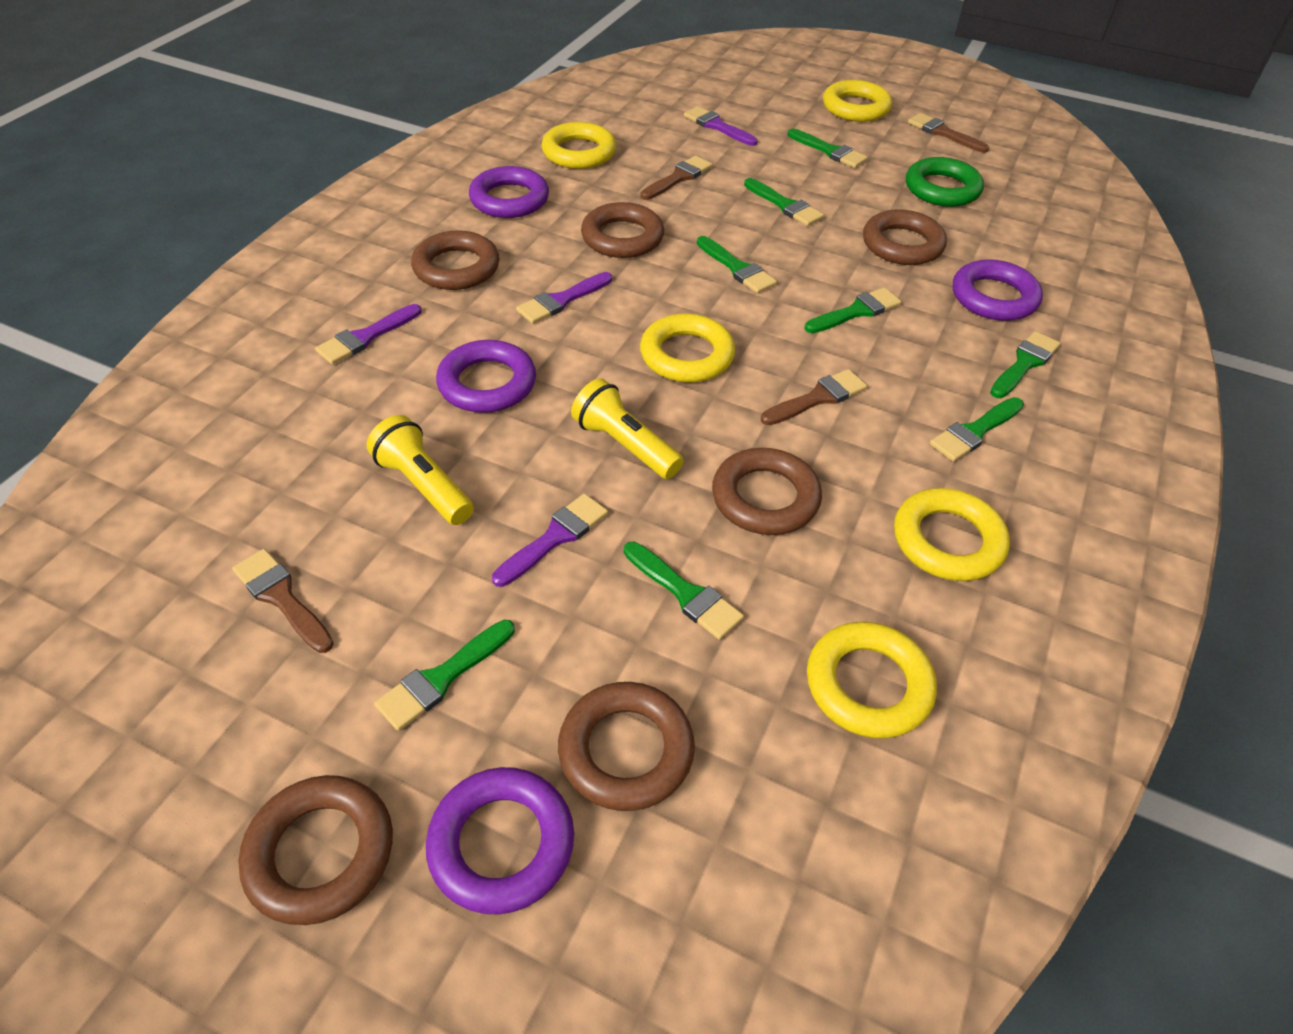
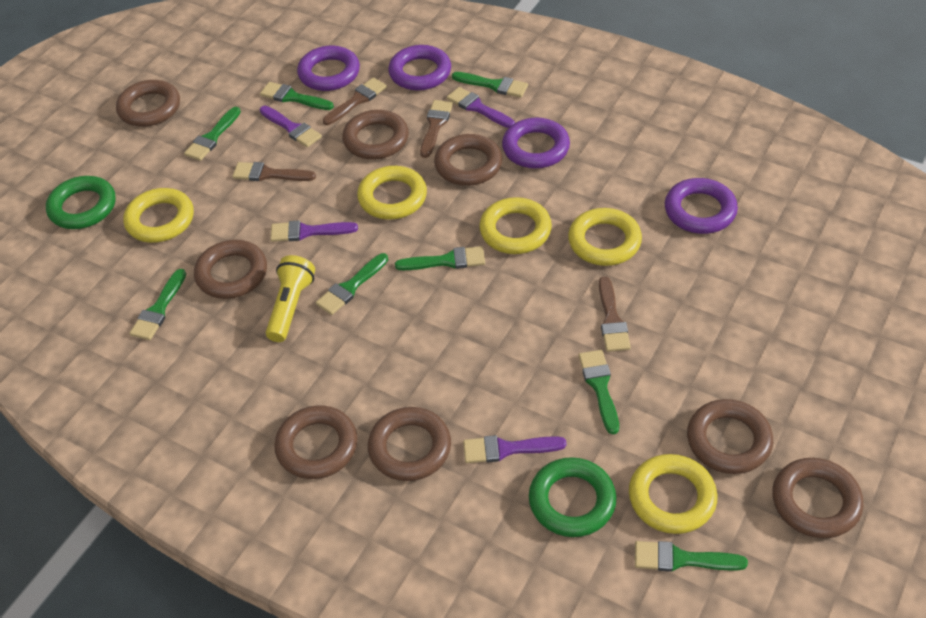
brown ring: [238,775,393,925] [411,230,499,290] [558,682,695,811] [581,202,664,258] [712,448,822,535] [863,209,947,265] = 6 -> [116,80,180,127] [194,240,267,299] [274,405,358,479] [342,110,409,160] [368,407,451,481] [434,134,503,186] [687,399,773,474] [772,458,864,538] = 8
green ring: [906,157,984,207] = 1 -> [46,176,116,229] [529,457,617,537] = 2
yellow flashlight: [367,415,474,525] [571,378,684,479] = 2 -> [266,255,315,342] = 1

